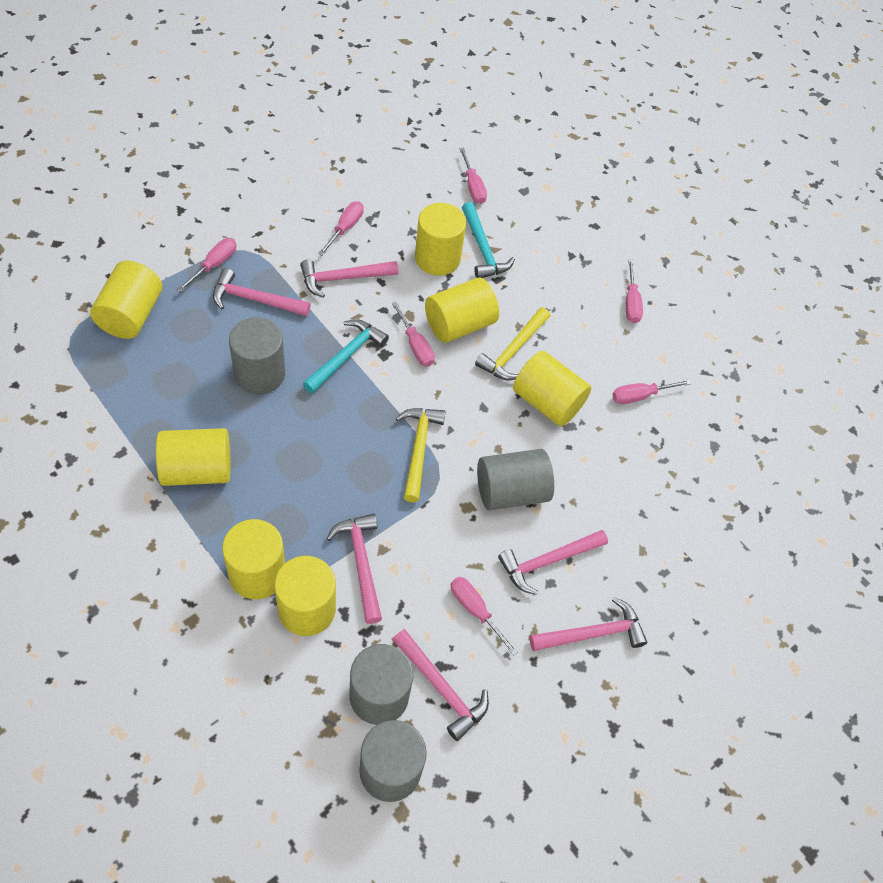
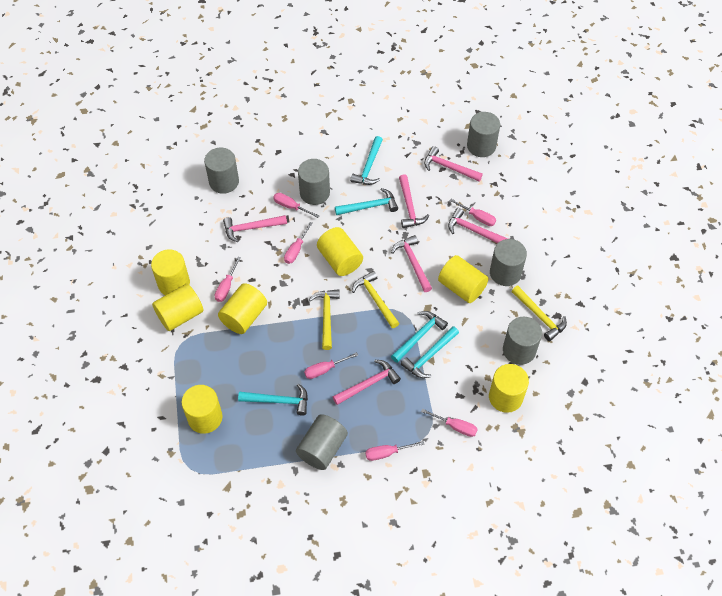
grey cylinder: [229,317,285,394] [350,644,413,725] [359,720,427,802] [477,449,554,510] = 4 -> [204,148,239,194] [296,414,348,470] [298,159,330,205] [467,112,500,157] [490,239,527,286] [503,317,542,365] = 6
turquoise hammer: [303,319,389,394] [462,202,515,278] = 2 -> [238,384,308,416] [335,188,398,215] [350,136,383,185] [391,311,448,363] [401,326,459,378] = 5
yellow hammer: [396,408,446,502] [475,307,550,380] = 2 -> [309,289,340,350] [352,271,399,328] [511,286,567,341] = 3

